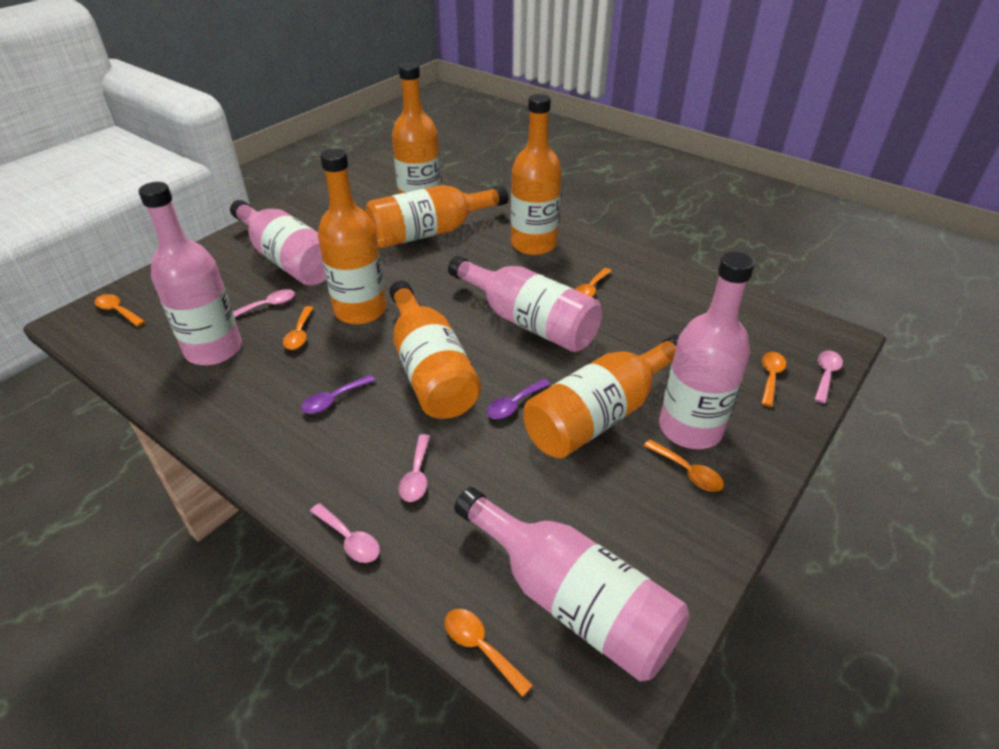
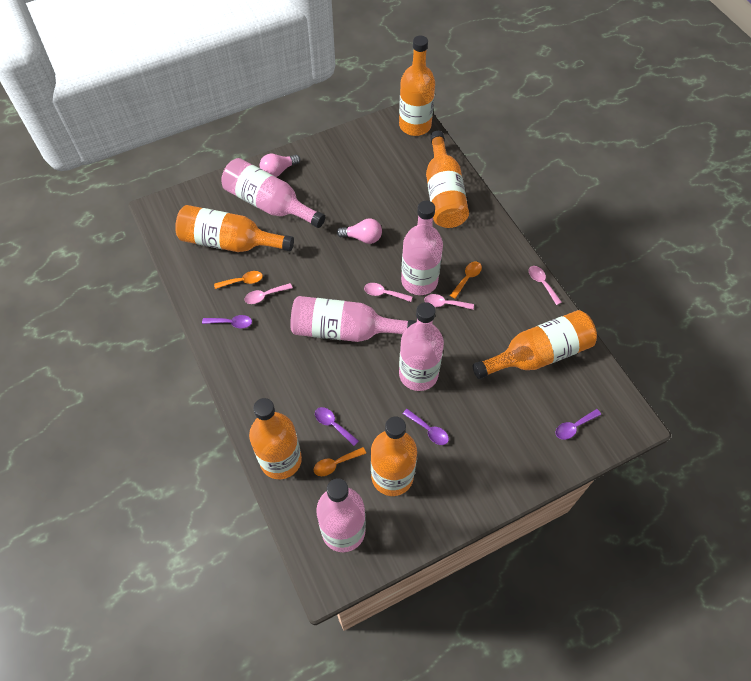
orange spoon: [95,294,145,327] [283,306,314,350] [445,609,533,697] [575,268,612,297] [644,440,724,492] [761,352,786,407] = 6 -> [214,271,263,289] [314,447,366,476] [450,262,482,299] = 3
pink light bulb: none = 0 -> [260,154,300,177] [337,218,382,244] = 2
purple spoon: [301,375,375,414] [486,379,551,419] = 2 -> [202,315,252,328] [315,407,359,446] [403,409,449,445] [556,409,601,440] = 4

